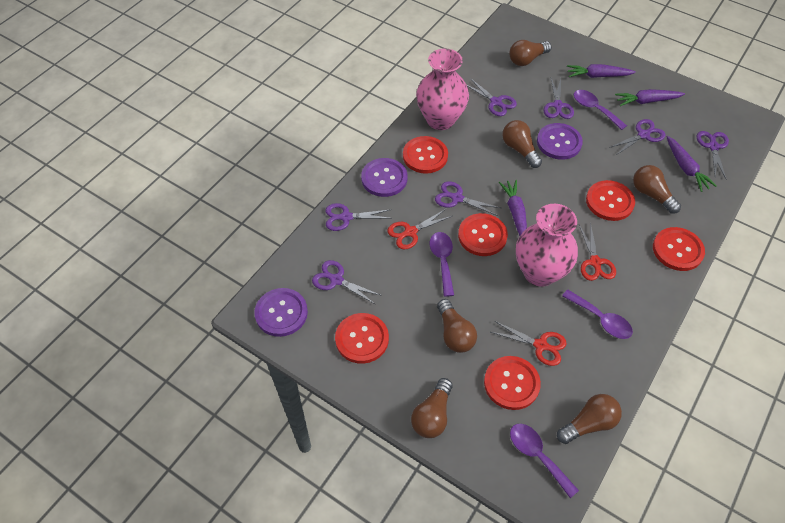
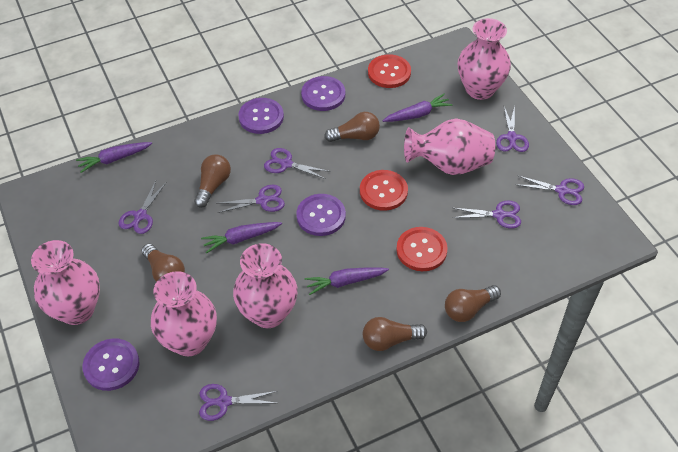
brown light bulb: [411,378,453,438] [437,299,477,353] [502,120,542,168] [509,40,552,66] [557,394,622,444] [633,165,681,214] = 6 -> [141,244,185,282] [194,154,231,208] [324,112,380,142] [363,317,427,351] [445,285,501,322] = 5
pink vase: [416,48,469,130] [516,204,578,287] = 2 -> [31,240,100,325] [151,271,217,356] [233,243,298,328] [404,118,495,175] [458,18,511,100] = 5
purple button: [254,288,308,337] [361,158,407,197] [537,123,583,160] = 3 -> [83,338,140,391] [238,98,284,134] [296,194,346,236] [301,76,345,111] = 4
purple spoon: [430,232,454,297] [510,424,579,498] [562,289,633,339] [574,90,627,130] = 4 -> none = 0
red button: [335,313,389,364] [403,136,448,174] [458,213,508,256] [484,356,541,410] [586,180,635,221] [653,227,705,271] = 6 -> [360,170,408,211] [368,54,411,88] [396,227,448,271] = 3
red scissors: [387,209,452,250] [491,321,567,366] [579,223,616,281] = 3 -> none = 0

